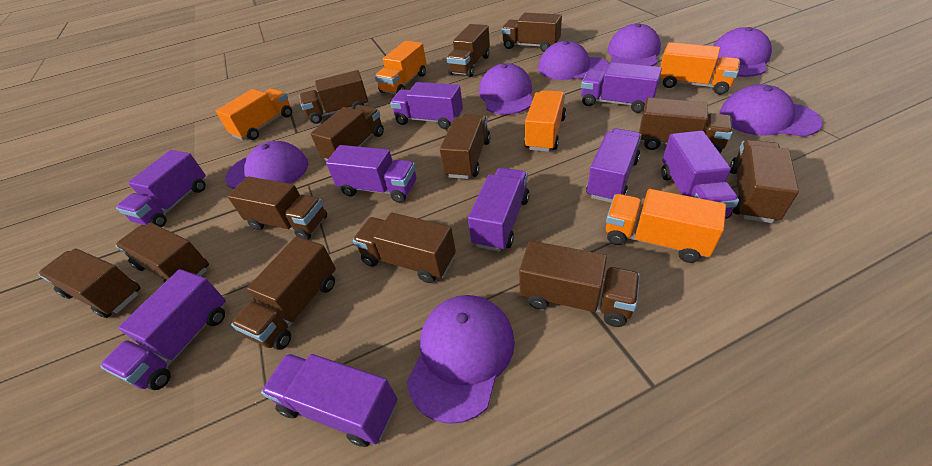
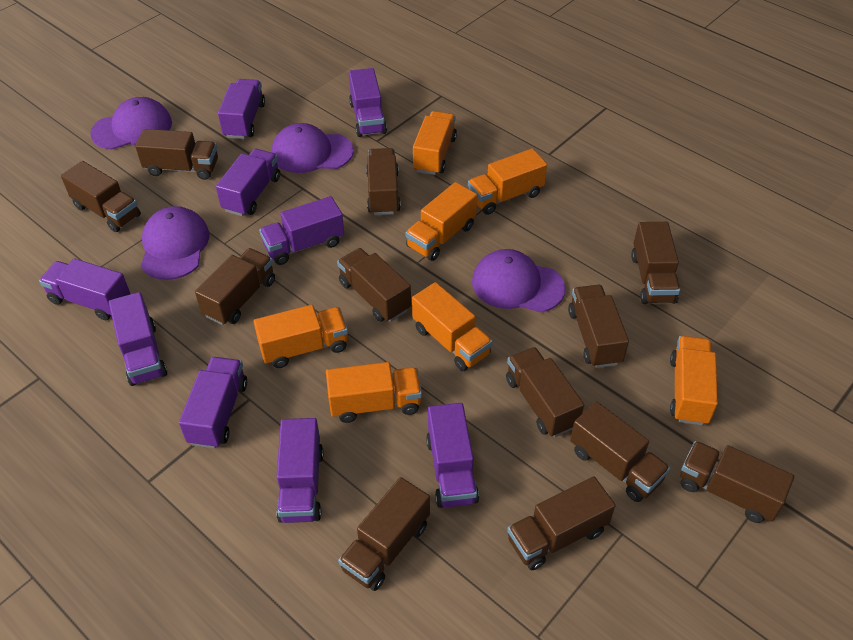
brown truck: [38,248,141,318] [116,223,209,283] [227,176,327,240] [231,236,336,350] [300,70,368,124] [310,105,384,161] [353,213,456,283] [440,114,491,179] [447,24,490,77] [502,13,562,52] [519,241,640,327] [639,97,732,153] [730,140,799,223] = 13 -> [61,161,141,232] [135,129,218,180] [195,248,275,325] [337,248,411,322] [338,477,430,591] [366,148,401,215] [506,347,584,437] [507,476,616,570] [568,285,629,368] [570,401,670,502] [631,222,680,304] [680,441,794,523] = 12
orange truck: [216,88,292,140] [375,41,427,94] [524,90,566,152] [606,189,726,263] [659,42,740,95] = 5 -> [254,305,348,368] [326,362,422,423] [405,182,477,261] [412,282,493,371] [413,111,457,175] [468,148,547,215] [670,336,718,425] = 7
purple cap: [225,141,308,189] [407,295,515,424] [479,63,532,115] [538,41,609,80] [608,23,661,66] [713,27,772,77] [719,84,823,137] = 7 -> [90,97,172,149] [141,206,209,280] [272,123,354,173] [472,249,565,312] = 4

